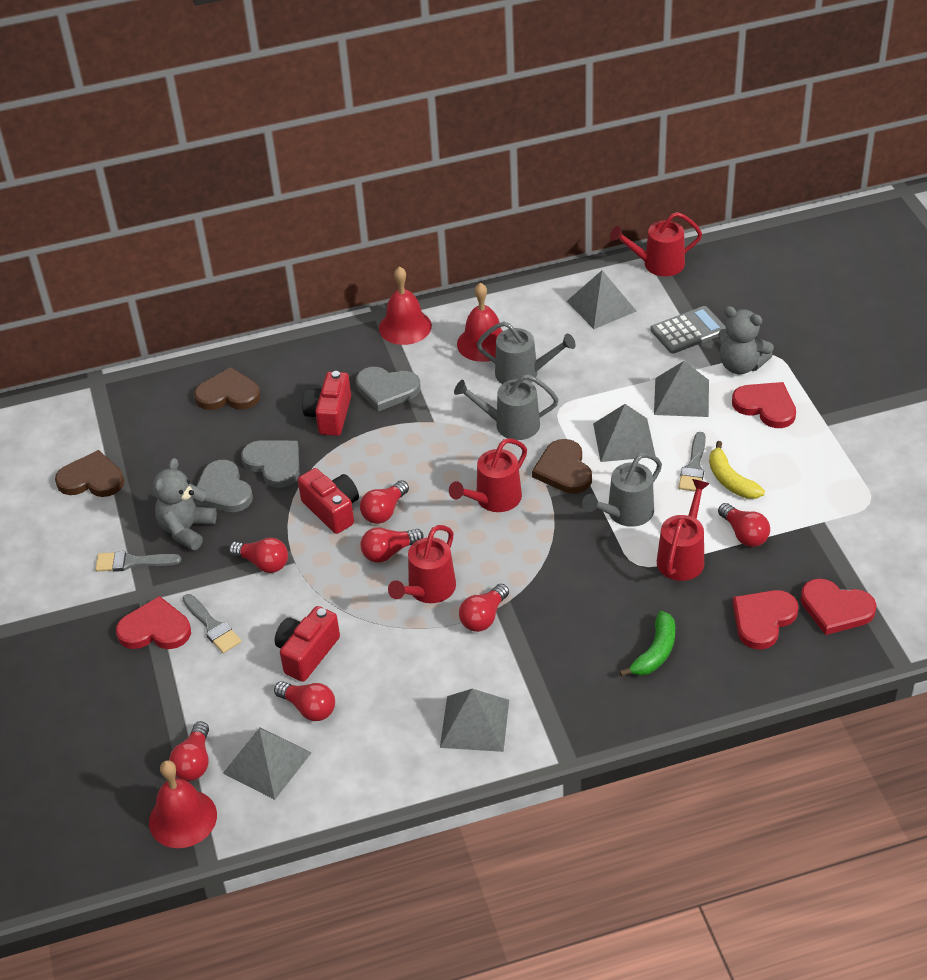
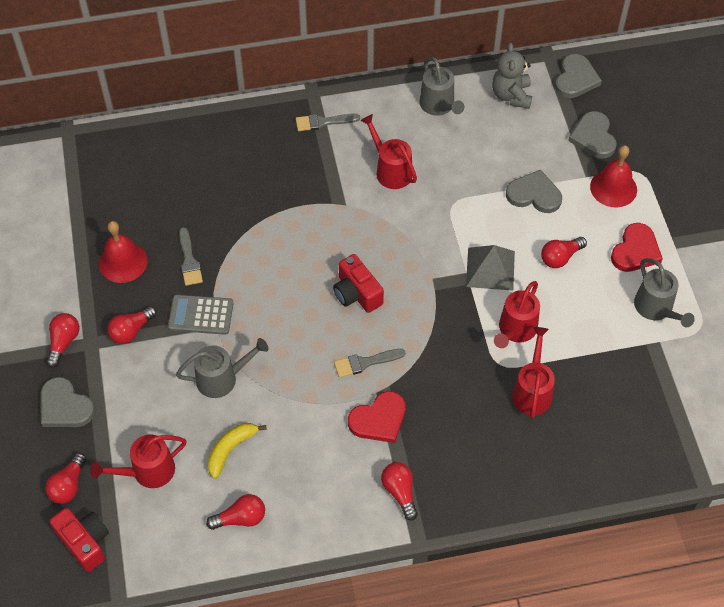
brown heart: [55,450,124,497] [194,367,261,410] [532,439,592,494] = 3 -> none = 0
green banana: [619,611,675,677] = 1 -> none = 0
grey heart: [194,460,253,512] [241,440,299,488] [356,367,421,411] = 3 -> [41,377,95,427] [506,170,562,213] [555,54,602,98] [568,111,617,159] = 4
grey pyramid: [223,727,311,800] [440,689,509,752] [567,270,637,329] [593,404,655,462] [654,361,709,417] = 5 -> [466,245,515,291] = 1
grey teddy bear: [153,458,217,550] [718,306,774,374] = 2 -> [492,43,532,109] = 1
red bell: [149,760,217,848] [379,266,432,345] [457,283,503,362] = 3 -> [99,221,148,283] [590,145,637,207] = 2
red camera: [275,606,340,682] [298,468,359,534] [302,371,351,436] = 3 -> [50,508,109,572] [333,254,384,313] = 2
red heart: [116,596,191,649] [732,382,796,428] [733,590,798,649] [800,579,877,635] = 4 -> [348,391,406,443] [611,223,663,272] = 2
red light bulb: [169,721,209,781] [229,538,288,573] [274,681,335,721] [360,480,409,524] [361,527,424,563] [459,584,509,632] [718,503,770,547] = 7 -> [45,453,87,504] [46,313,79,368] [107,306,157,344] [206,494,265,530] [381,462,418,521] [541,237,587,268] = 6

